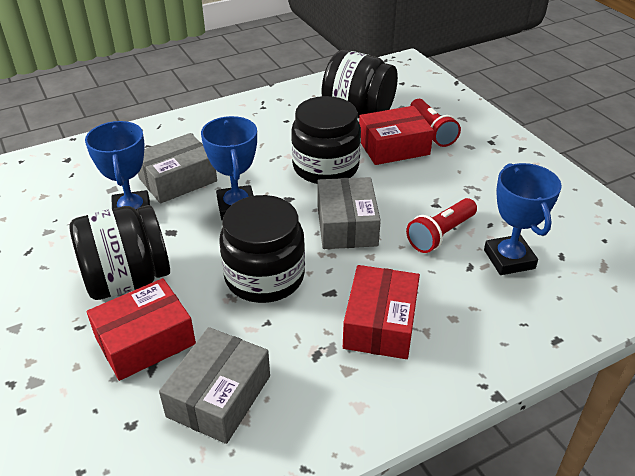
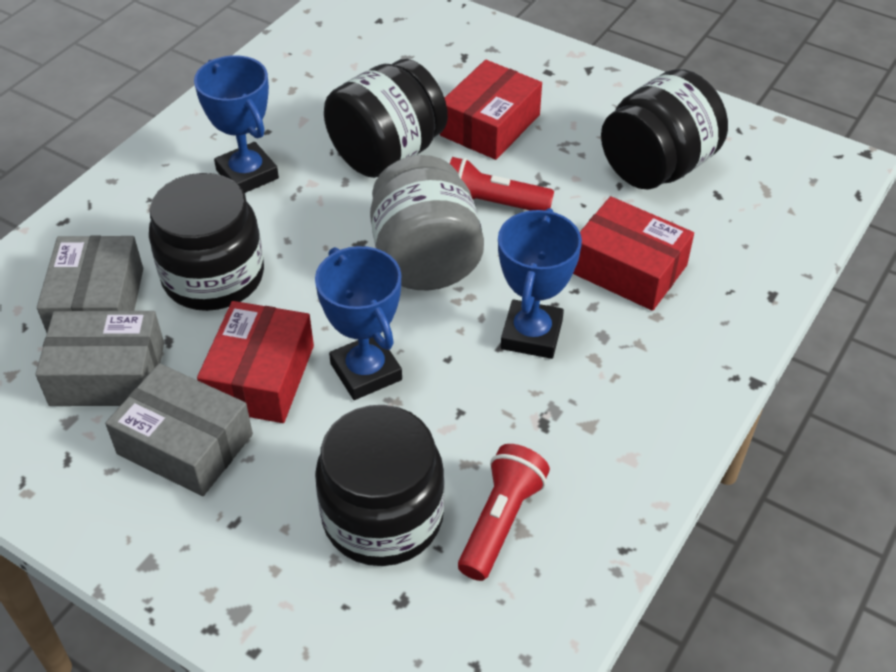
grey jar: none = 0 -> [370,155,484,290] = 1

